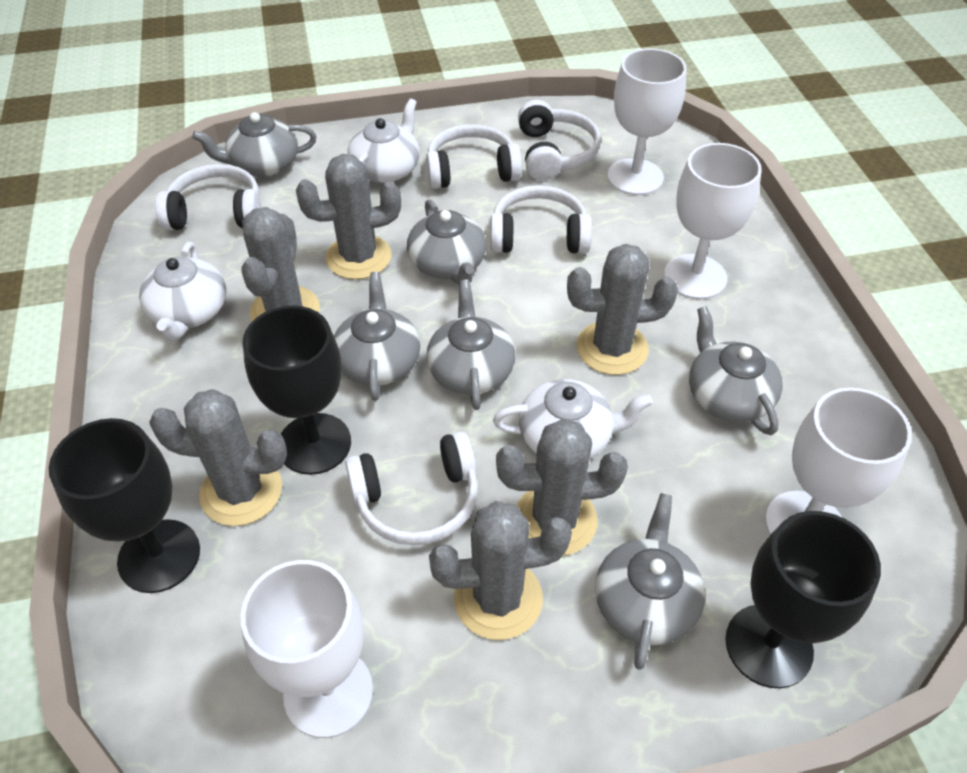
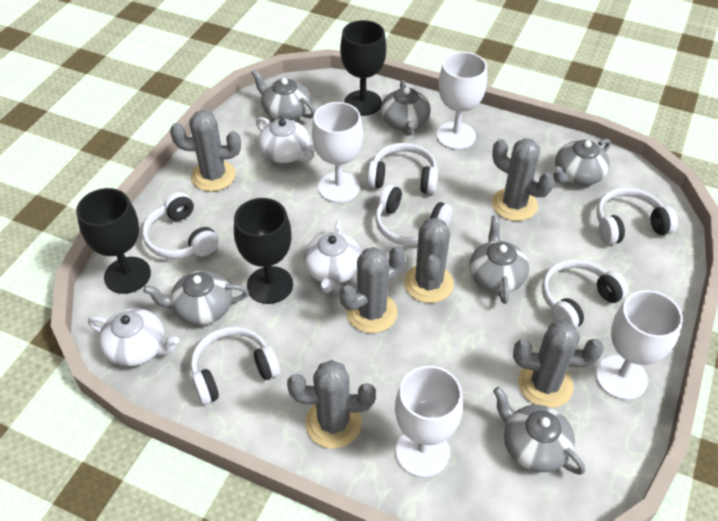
white headphones: [155,164,262,230] [345,432,478,545] [426,124,522,189] [490,185,592,254] [518,100,601,180] = 5 -> [142,192,219,259] [191,327,280,405] [367,143,438,194] [375,185,453,246] [542,259,629,328] [597,188,678,245] = 6

